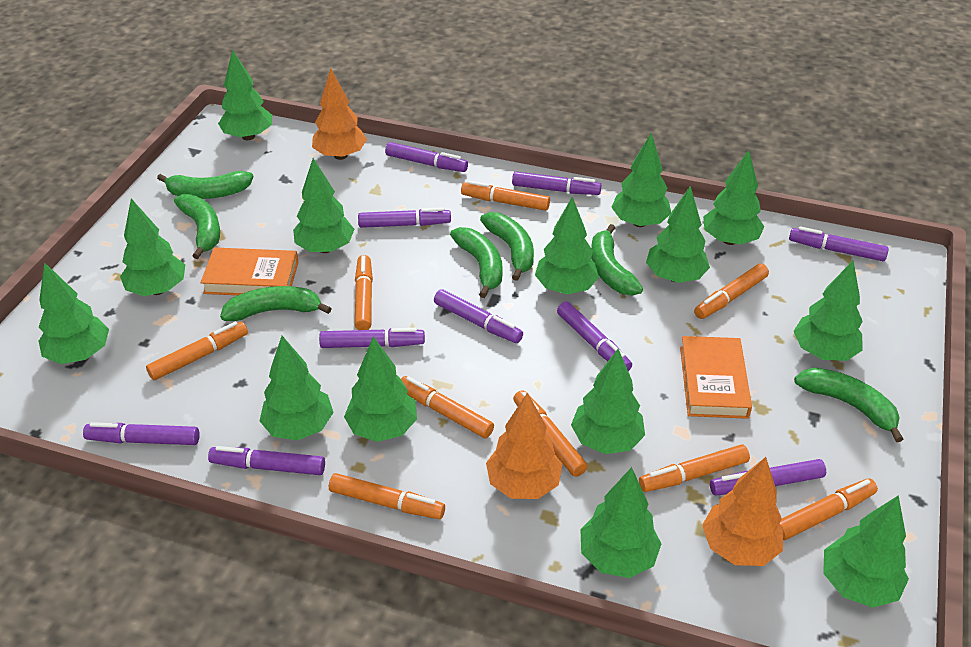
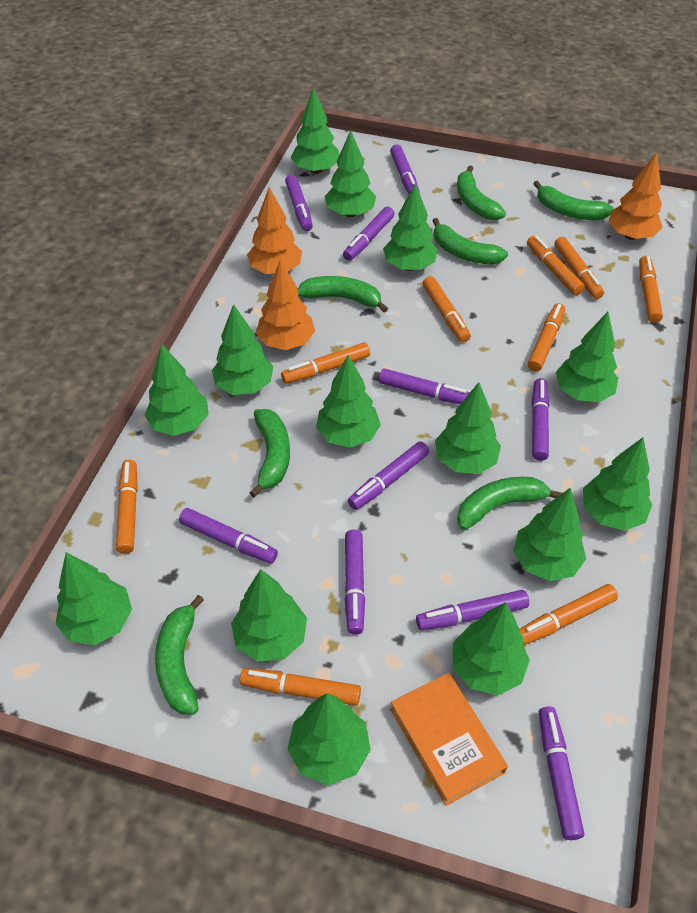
orange book: [200,248,299,295] [680,336,752,419] = 2 -> [390,673,508,806] = 1

